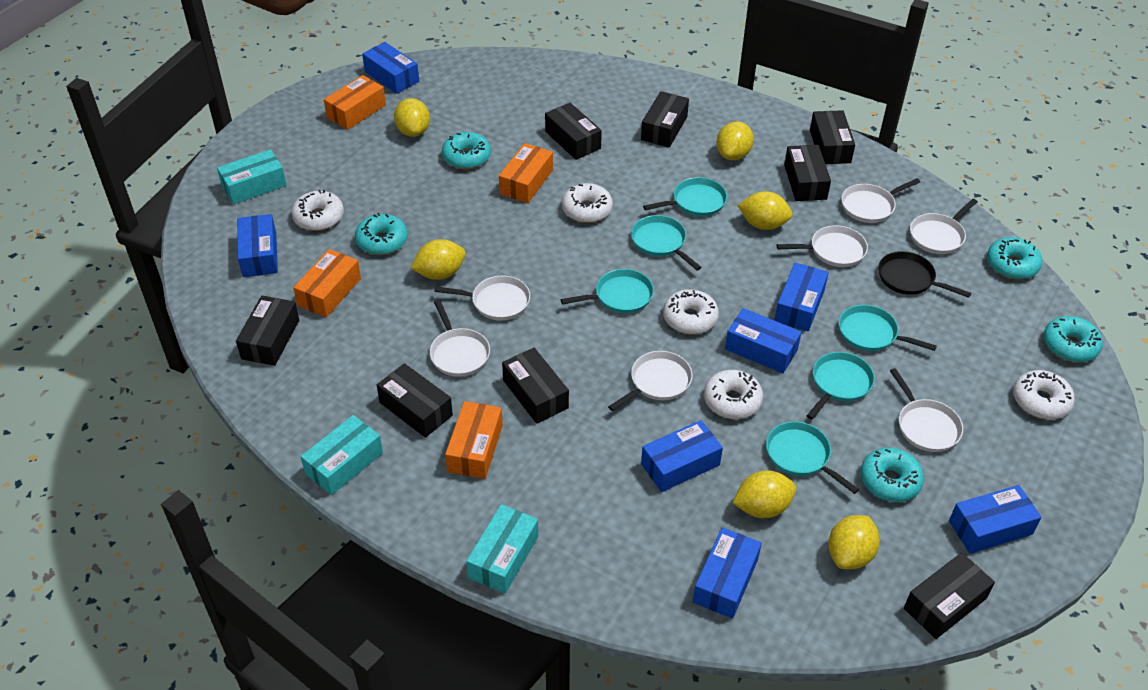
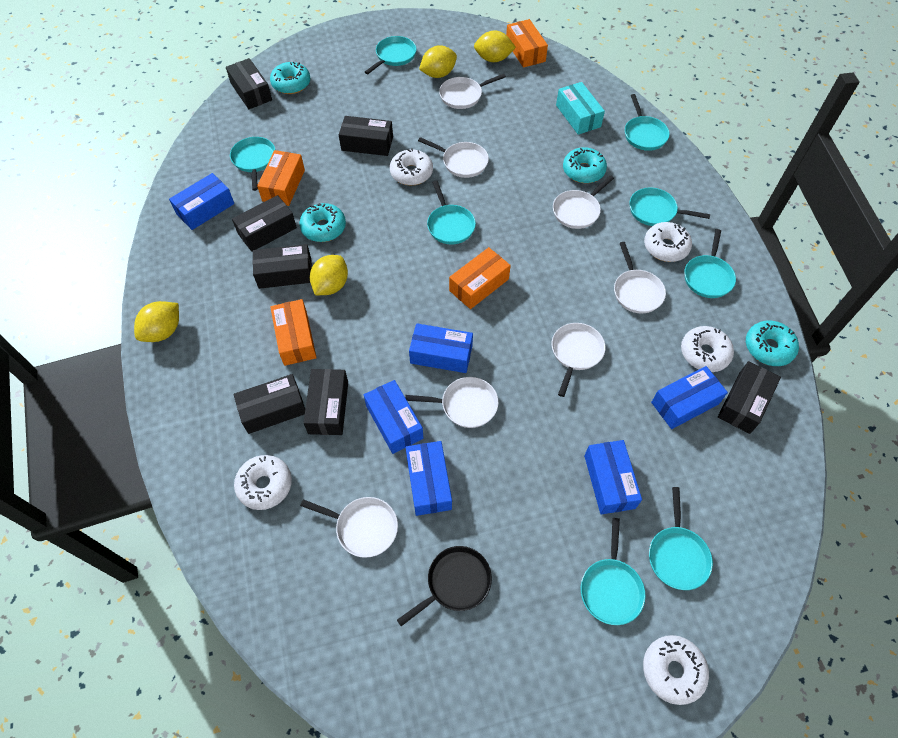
black box: [236,296,299,366] [377,363,453,438] [502,348,569,424] [545,103,602,160] [641,91,689,148] [784,145,831,201] [810,110,855,164] [904,552,995,639] = 8 -> [226,58,272,109] [232,195,297,252] [234,374,305,434] [253,244,312,289] [303,369,348,435] [339,116,393,156] [718,361,781,434] = 7
blue box: [237,214,278,277] [362,42,419,94] [641,420,723,492] [693,527,762,619] [725,308,802,373] [774,262,829,331] [949,485,1042,554] = 7 -> [169,173,234,230] [364,380,423,454] [406,441,452,516] [409,323,473,373] [584,440,642,515] [651,366,728,429] = 6
turquoise box: [217,149,287,204] [301,415,383,495] [466,504,538,594] = 3 -> [556,82,605,135] = 1
turquoise donut: [355,213,408,255] [442,132,491,169] [860,448,924,502] [987,237,1042,279] [1043,316,1103,362] = 5 -> [270,62,310,94] [299,203,346,242] [563,147,607,183] [746,321,799,366] = 4
turquoise pan: [561,269,654,313] [631,215,701,270] [643,177,727,216] [766,421,859,494] [807,352,875,420] [839,305,937,351] = 6 -> [230,137,276,191] [365,36,417,74] [427,180,476,245] [581,518,646,625] [625,94,670,151] [629,187,710,226] [649,487,713,590] [684,229,736,298] = 8
yellow lemon: [394,98,430,137] [411,239,466,280] [716,121,754,160] [733,470,796,518] [737,191,793,230] [828,515,880,569] = 6 -> [134,301,179,342] [310,255,348,295] [419,45,457,78] [474,30,516,62] = 4

